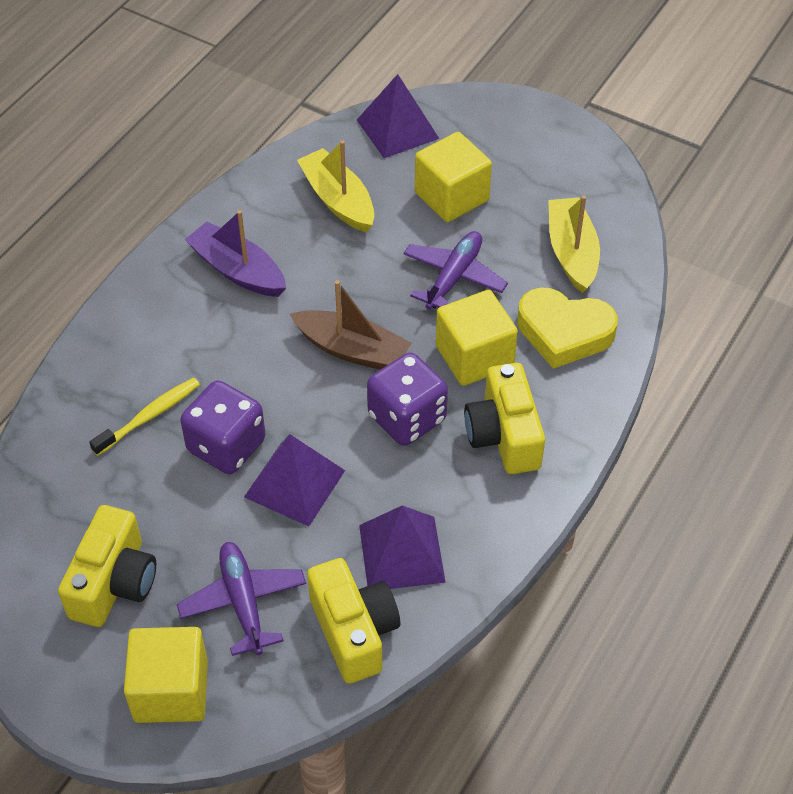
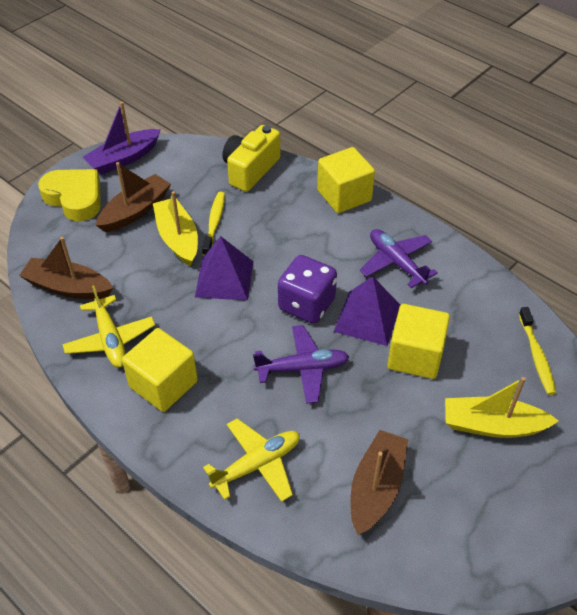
brown boat: [290,280,412,370] = 1 -> [19,237,113,299] [96,162,171,232] [350,430,409,535] = 3
purple dice: [181,380,266,474] [367,353,448,446] = 2 -> [278,255,337,324] = 1
purple pyramid: [244,434,345,526] [357,74,439,158] [359,506,446,589] = 3 -> [195,236,253,301] [334,276,400,346] = 2
yellow camera: [58,505,156,627] [307,558,400,684] [464,363,545,474] = 3 -> [222,125,280,192] = 1
yellow plane: none = 0 -> [62,285,155,367] [203,418,300,502] = 2
yellow toothbrush: [89,377,200,456] = 1 -> [202,192,225,256] [519,307,556,395] = 2

